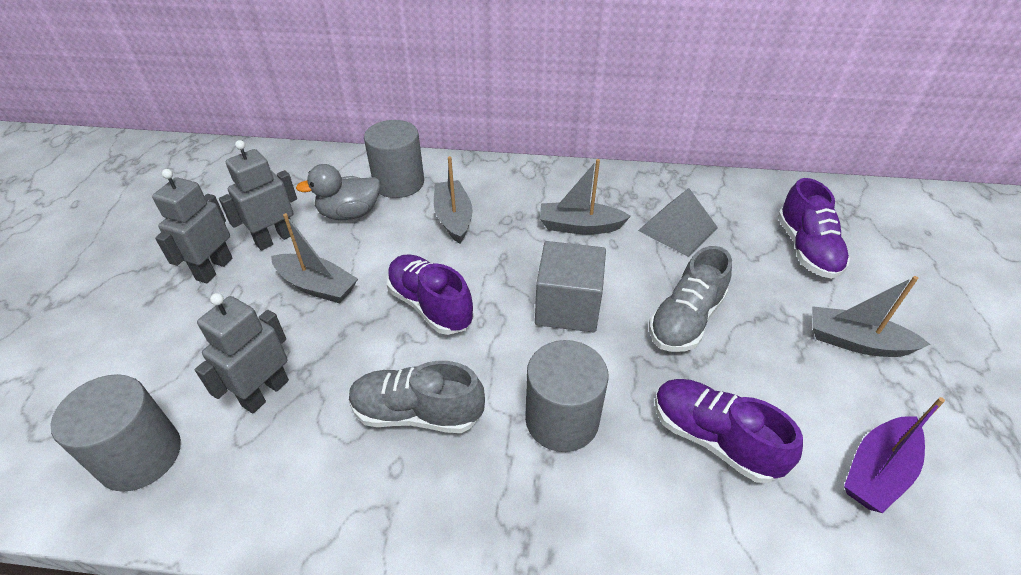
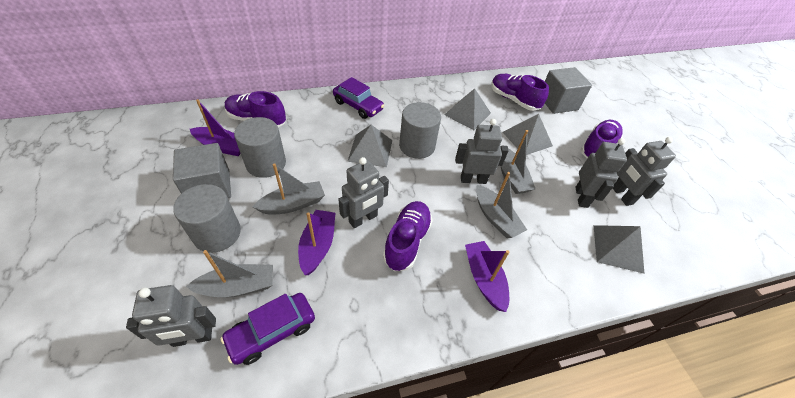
grey cube: [535,241,606,333] = 1 -> [173,143,231,198] [545,67,592,114] = 2
grey duck: [296,164,380,220] = 1 -> none = 0
grey pyramid: [638,188,718,257] = 1 -> [347,125,393,167] [445,88,491,130] [503,114,553,155] [594,225,645,274] = 4
grey robot: [152,169,233,283] [195,293,289,414] [219,140,297,250] = 3 -> [126,285,216,347] [338,157,389,228] [455,119,509,184] [575,138,627,208] [613,137,676,206] = 5
grey shoe: [349,361,485,433] [649,246,732,352] = 2 -> none = 0
purple boat: [844,397,945,513] = 1 -> [190,99,241,156] [298,210,336,275] [465,241,509,312] = 3
purple car: none = 0 -> [220,293,315,365] [333,77,384,119] = 2
purple shoe: [387,254,474,335] [655,379,803,483] [777,178,850,279] = 3 -> [225,91,286,127] [383,201,433,271] [491,74,549,111] [581,120,623,158] = 4

